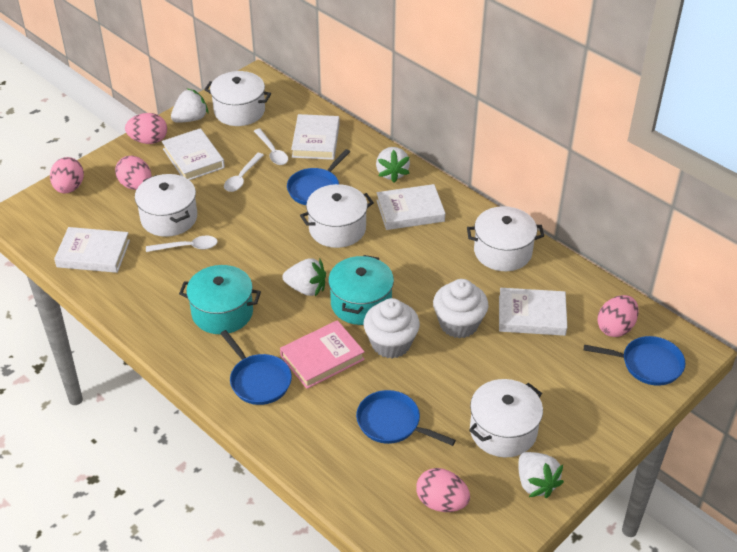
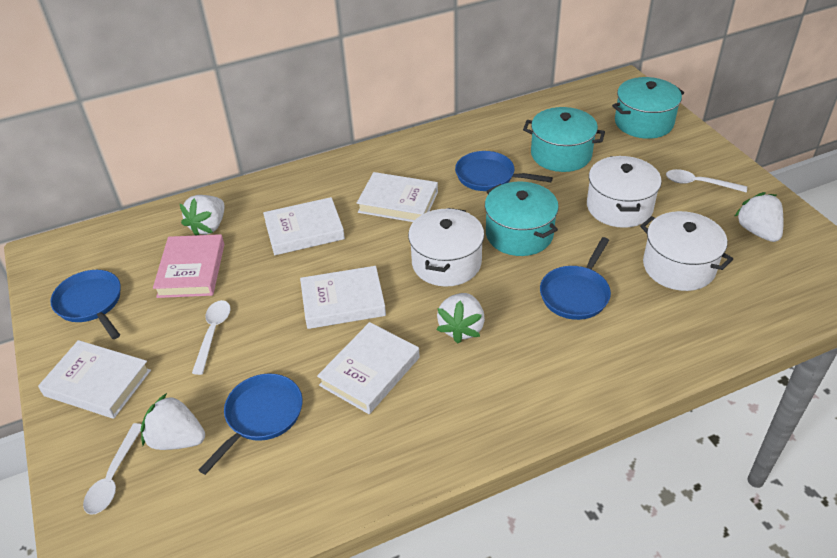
pink egg: [50,157,84,194] [115,156,152,190] [125,113,167,144] [416,468,470,512] [597,295,638,337] = 5 -> none = 0
turquoise pot: [179,265,261,334] [328,255,394,325] = 2 -> [485,182,559,256] [523,107,605,172] [612,77,684,139] = 3
white cupcake: [363,298,420,359] [433,279,489,338] = 2 -> none = 0
white pot: [135,174,197,237] [204,71,271,126] [300,184,374,248] [467,206,544,271] [469,379,543,457] = 5 -> [408,208,484,287] [587,156,662,228] [640,211,733,291] = 3

